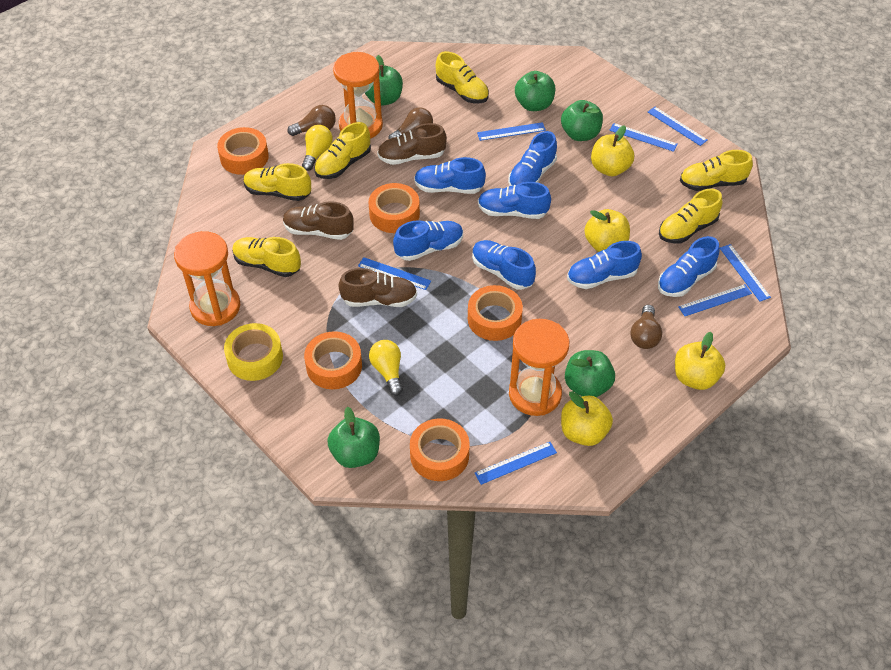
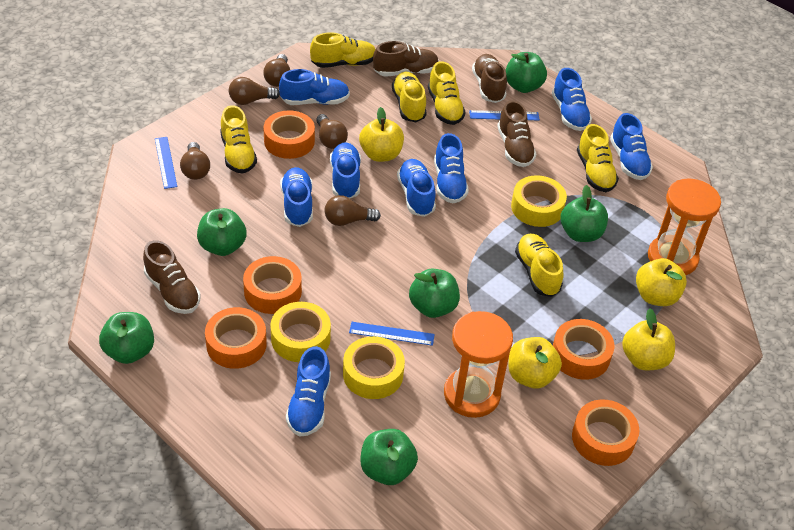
blue ruler: [358,257,431,290] [475,442,557,485] [477,122,546,141] [609,123,678,152] [648,107,708,146] [678,284,752,316] [720,244,771,302] = 7 -> [155,137,177,189] [349,322,435,346] [469,110,540,120] = 3
blue shoe: [393,220,463,261] [414,157,486,194] [472,240,536,290] [478,182,551,219] [508,131,557,186] [567,241,642,289] [658,236,720,297] = 7 -> [279,69,350,105] [280,167,313,227] [286,346,331,437] [330,142,361,199] [397,159,436,217] [434,133,469,203] [552,68,592,131] [610,113,653,180] = 8
brown light bulb: [287,105,336,136] [388,107,433,139] [631,305,662,349] = 3 -> [180,142,210,180] [229,77,280,105] [263,54,290,87] [316,114,348,149] [325,195,381,226] = 5
brown shoe: [283,201,354,240] [339,268,417,307] [377,123,447,165] = 3 -> [143,240,201,314] [373,41,439,77] [472,54,507,103] [497,100,536,167] = 4
green apple: [327,407,380,468] [365,55,403,106] [515,71,555,111] [561,100,603,141] [565,350,615,397] = 5 -> [99,312,154,364] [197,208,247,256] [360,429,418,485] [409,268,460,318] [506,52,547,93] [561,185,608,242] = 6
orange hourglass: [174,231,240,326] [333,52,383,139] [509,319,569,416] = 3 -> [444,311,513,418] [648,178,721,275] = 2
yellow light bulb: [302,125,333,171] [369,340,403,396] = 2 -> none = 0
yellow tape: [224,323,283,381] = 1 -> [270,302,331,362] [343,336,405,399] [511,175,567,227] = 3

